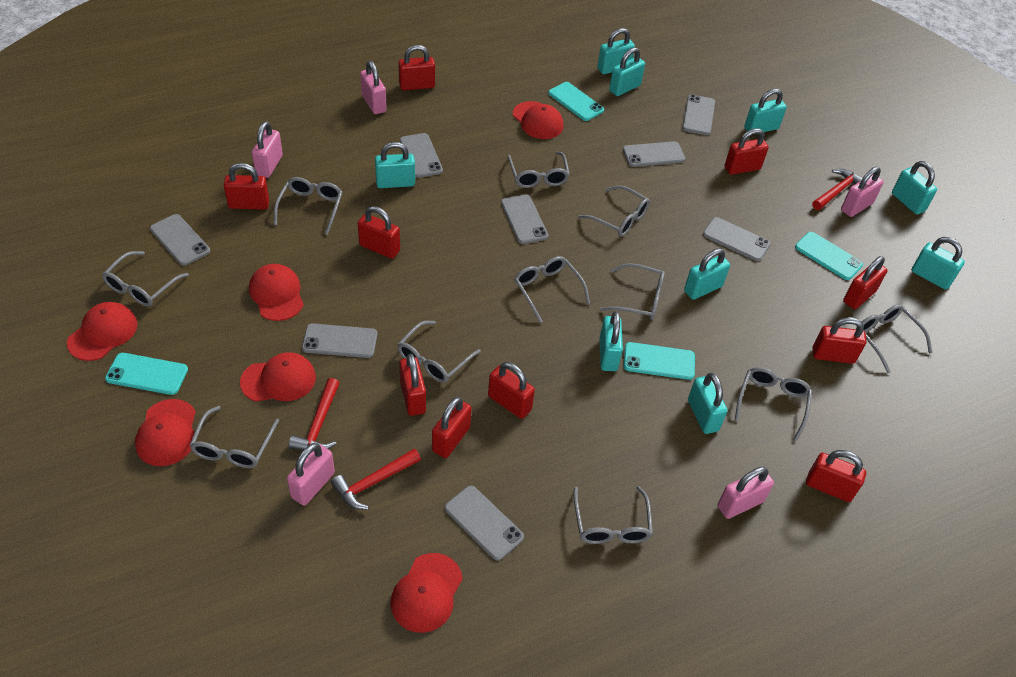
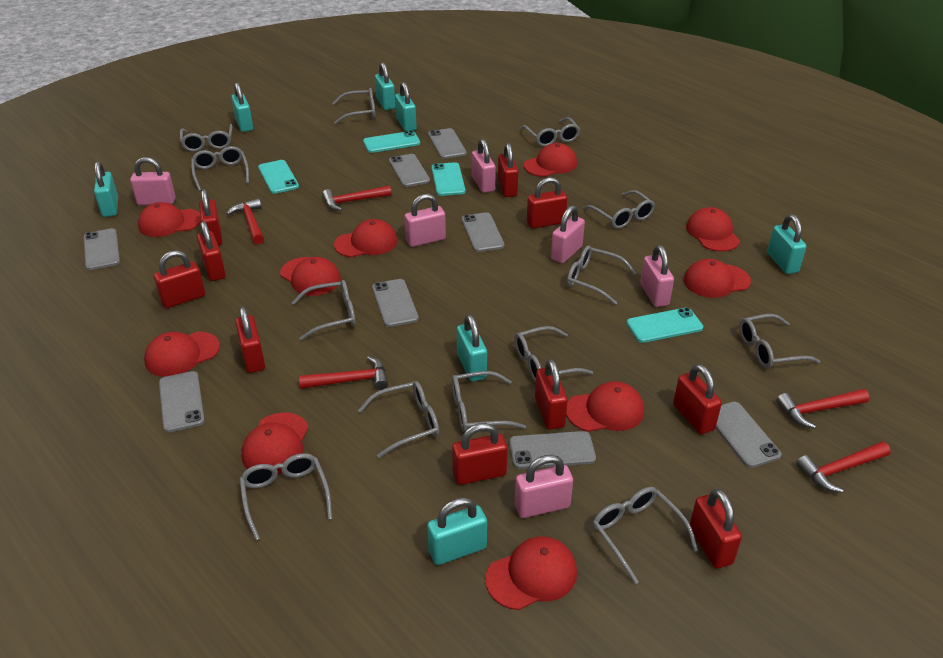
grey glasses: [102,251,189,307] [189,406,279,468] [274,177,343,235] [397,321,481,383] [508,152,570,188] [514,256,590,323] [573,486,653,544] [578,185,650,237] [600,263,665,320] [735,367,812,441] [856,304,933,373] = 11 -> [180,124,233,152] [191,146,249,191] [239,453,332,540] [292,280,356,340] [333,88,375,124] [358,381,439,458] [452,371,526,432] [514,326,593,382] [520,117,580,147] [567,246,636,305] [583,190,655,229] [593,487,698,584] [739,314,820,368] = 13
pink padlock: [252,121,283,178] [287,443,335,506] [360,61,387,114] [718,467,774,519] [841,167,884,217] = 5 -> [130,157,176,205] [405,194,446,247] [472,139,496,193] [515,455,573,518] [551,205,585,264] [640,245,674,307] = 6
red cap: [67,302,138,361] [135,399,196,466] [240,352,316,402] [249,264,304,321] [390,553,463,633] [513,101,563,139] = 6 -> [138,202,201,237] [144,332,220,377] [242,412,309,475] [280,257,341,296] [334,219,398,257] [486,536,577,610] [524,143,577,177] [566,381,644,432] [684,259,751,298] [686,207,740,252] = 10
red hammer: [289,378,340,450] [331,449,421,510] [812,169,862,210] = 3 -> [227,198,264,244] [299,356,388,390] [322,185,392,211] [776,389,869,429] [796,441,890,493] = 5
turquoise padlock: [375,142,415,188] [597,28,635,74] [599,311,623,371] [609,47,645,96] [684,248,730,300] [688,373,728,434] [744,89,787,132] [892,161,937,215] [912,237,965,290] = 9 -> [94,161,118,217] [231,82,253,132] [375,62,396,110] [395,82,417,131] [427,497,487,565] [457,314,487,381] [767,214,807,274] = 7

